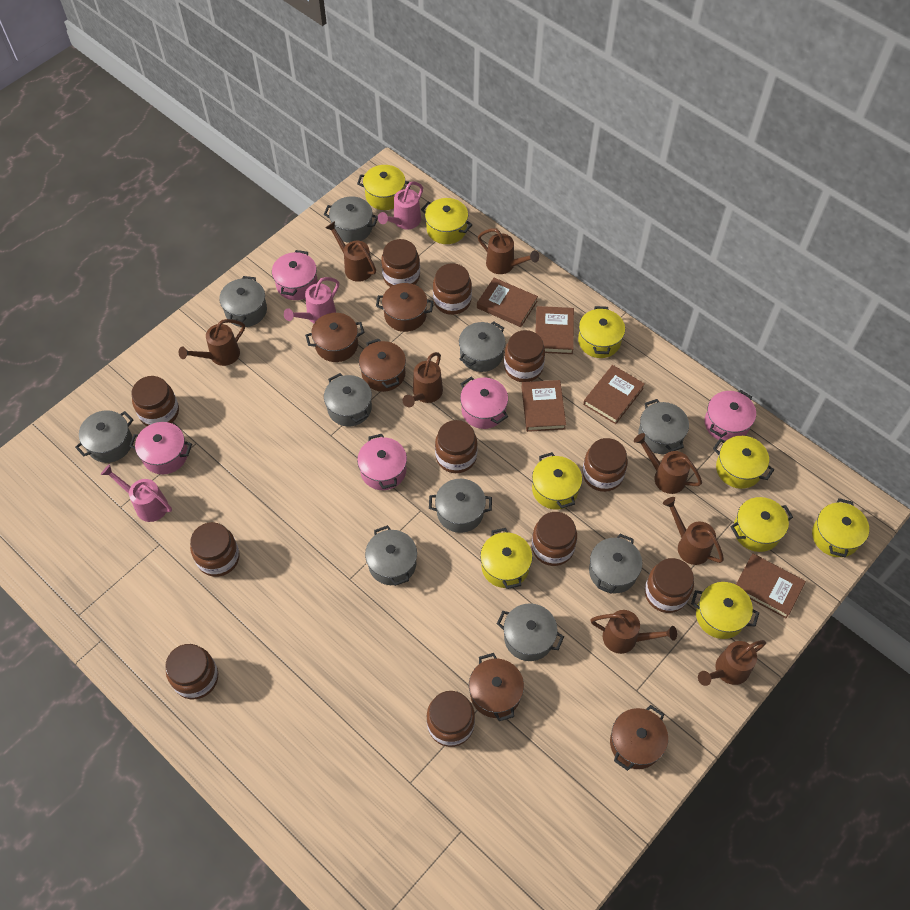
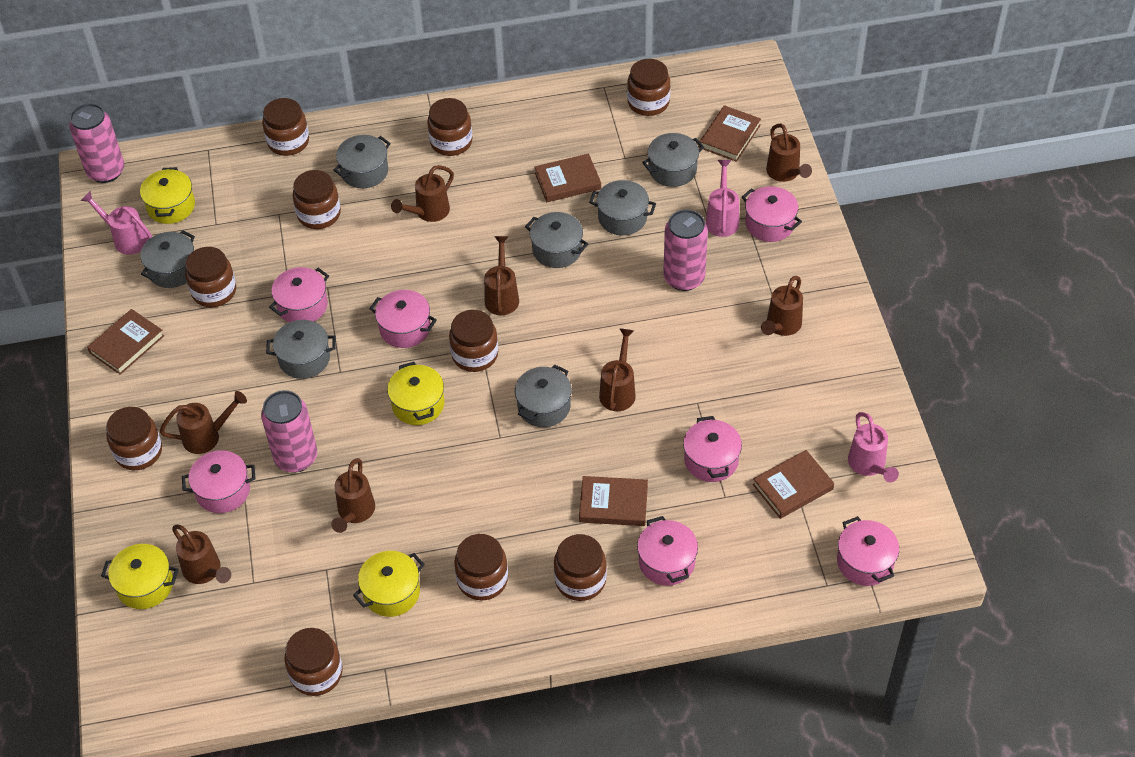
brown jar: [131,376,179,426] [165,644,218,699] [190,522,240,577] [381,239,420,287] [427,691,475,747] [433,263,472,315] [435,420,478,473] [504,330,545,382] [532,512,577,566] [583,438,628,492] [645,558,694,613] = 11 -> [106,407,162,470] [185,247,236,307] [262,98,309,156] [285,628,342,696] [293,170,341,229] [427,98,472,156] [449,310,498,372] [454,534,508,601] [554,534,607,601] [627,59,670,116] = 10
brown pot: [305,313,364,362] [359,339,406,392] [376,283,434,332] [469,653,524,721] [610,705,668,771] = 5 -> none = 0
grey pot: [75,410,133,463] [219,276,267,327] [323,196,378,243] [324,373,372,427] [365,525,417,586] [429,479,492,533] [459,321,506,372] [497,603,564,661] [589,534,642,594] [638,399,689,454] = 10 -> [140,230,195,288] [266,320,336,379] [333,135,391,188] [515,364,572,427] [525,212,588,268] [589,180,656,235] [642,133,704,187] = 7
pink can: none = 0 -> [69,103,124,183] [261,390,317,473] [663,209,708,291] = 3
pink pot: [129,422,192,474] [272,250,318,300] [357,434,407,490] [460,377,508,429] [705,390,756,441] = 5 -> [182,450,256,513] [269,267,329,323] [369,290,437,348] [637,516,698,586] [683,416,742,482] [742,186,802,242] [837,516,899,586] = 7
yellow pot: [357,165,410,210] [421,198,473,244] [480,528,532,589] [532,452,582,510] [578,306,625,358] [691,582,759,639] [713,436,774,489] [730,497,793,552] [812,498,869,557] = 9 -> [101,544,179,609] [140,167,195,224] [353,551,425,617] [387,362,445,425] = 4

